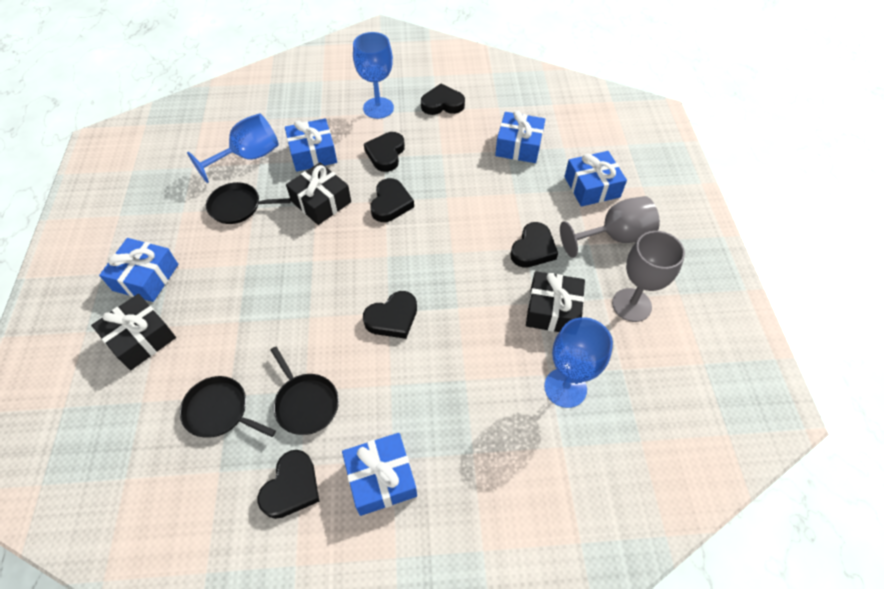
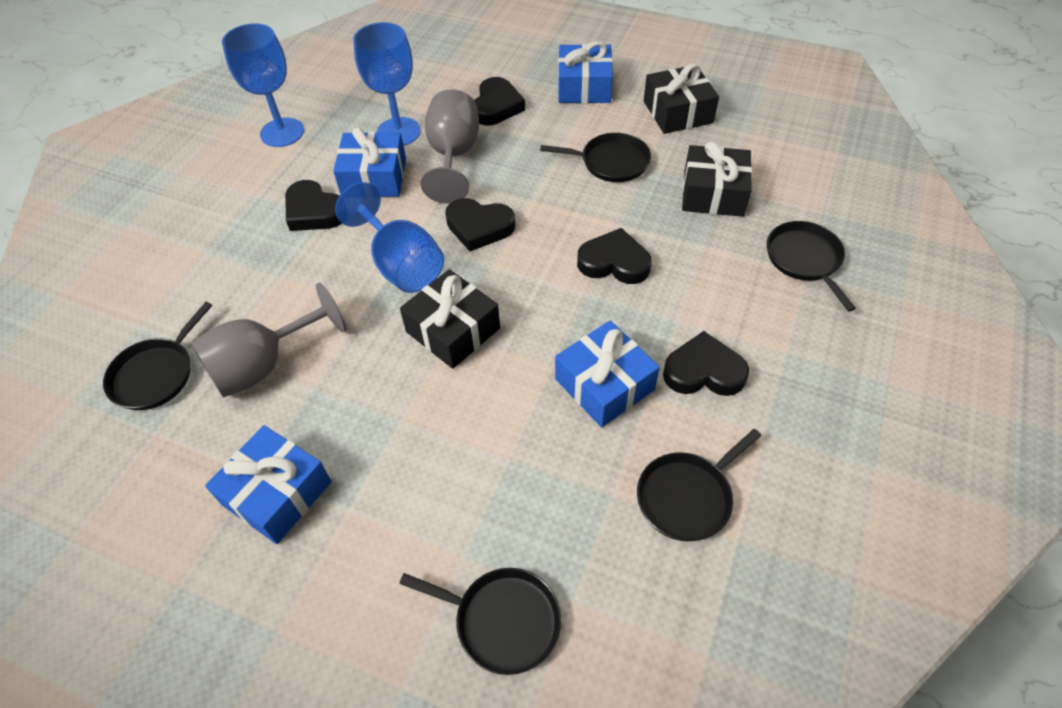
black heart: [258,450,319,519] [363,291,417,339] [364,132,405,172] [370,178,414,222] [421,84,465,115] [511,222,558,268] = 6 -> [285,180,342,231] [445,198,515,251] [474,77,525,125] [577,228,652,284] [663,331,749,396] = 5
black pan: [180,376,276,437] [206,182,291,224] [271,347,339,435] = 3 -> [103,302,212,410] [399,568,561,675] [540,133,651,182] [637,429,761,541] [767,221,856,311] = 5
blue gift: [99,238,178,302] [285,118,337,172] [342,433,417,516] [495,110,545,163] [564,151,627,207] = 5 -> [205,425,332,544] [333,128,406,197] [555,320,660,427] [558,41,613,103] = 4

